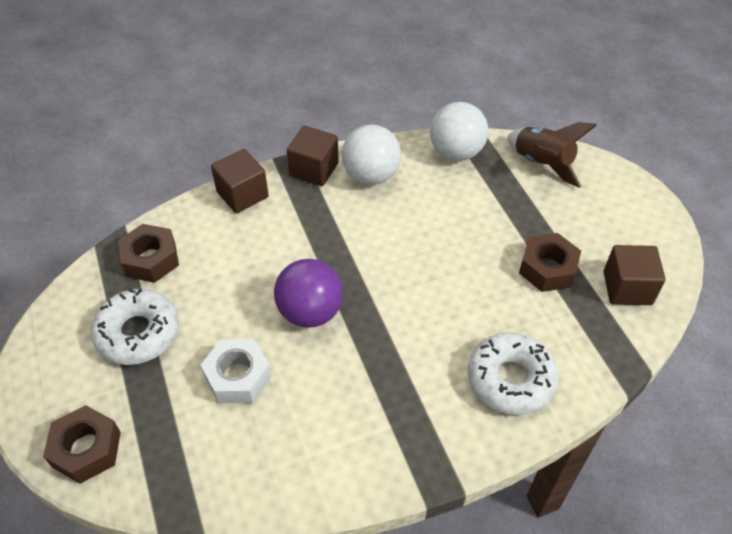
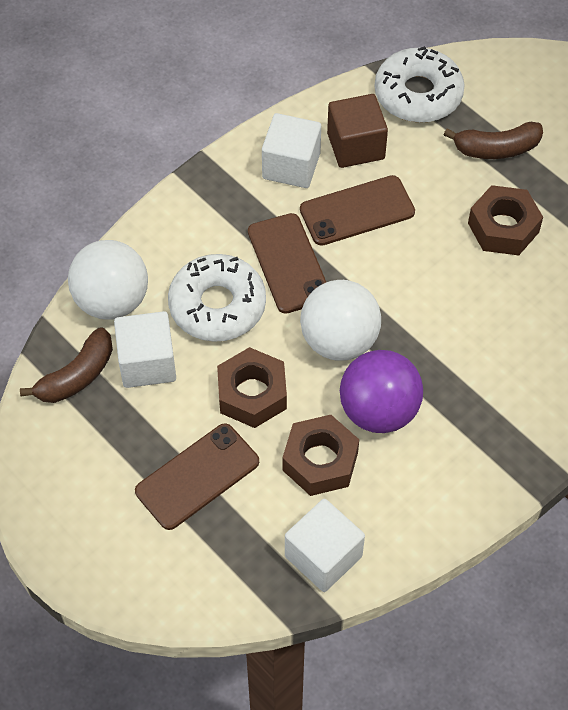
brown banana: none = 0 -> [20,327,113,403] [444,122,543,159] = 2
brown cube: [211,149,269,213] [287,126,339,186] [603,245,666,305] = 3 -> [327,94,388,168] = 1
brown phone: none = 0 -> [135,423,259,530] [248,213,326,314] [300,175,415,246] = 3
brown rocket: [507,122,597,188] = 1 -> none = 0
white cube: none = 0 -> [114,311,176,388] [262,113,321,188] [285,499,365,592] = 3
white nut: [201,339,272,403] = 1 -> none = 0

